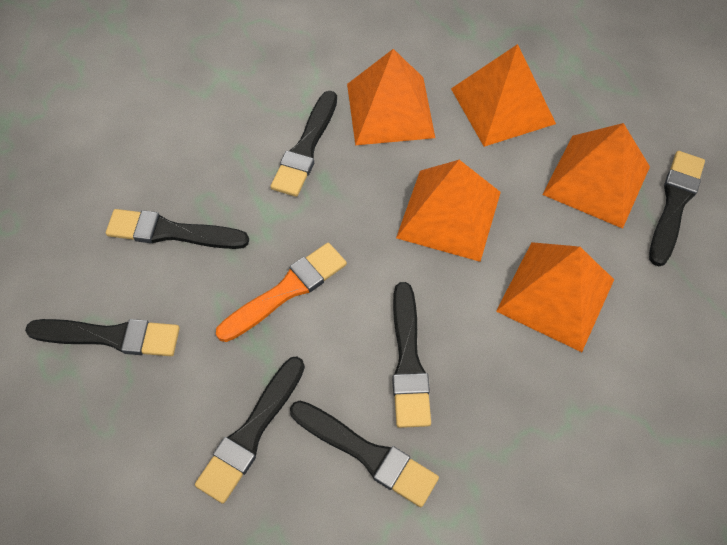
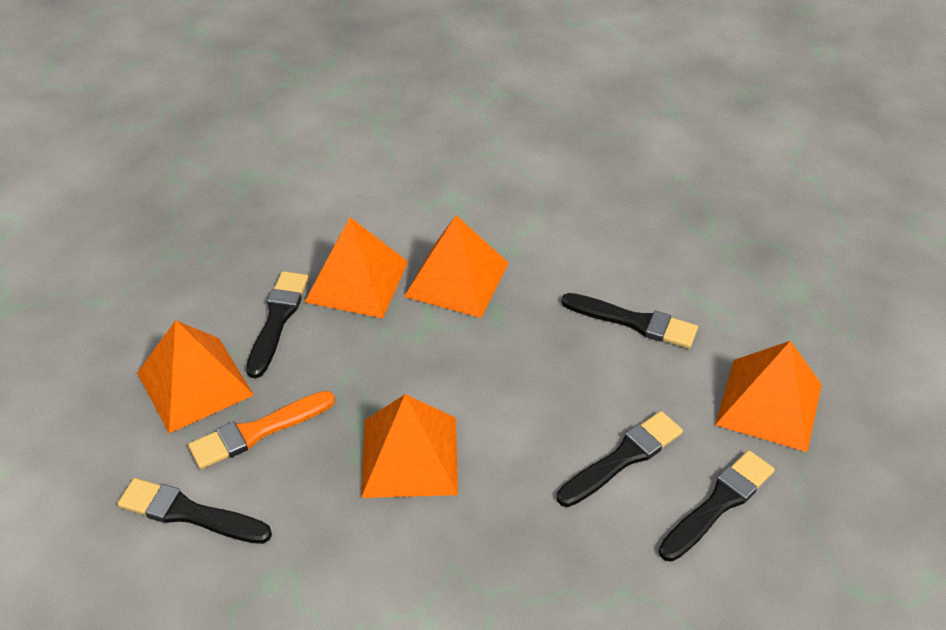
black brush: [25,319,180,356] [106,209,249,249] [195,356,305,504] [270,91,337,197] [290,401,439,507] [392,282,431,428] [649,151,705,266] = 7 -> [117,478,272,544] [246,271,309,378] [557,411,683,507] [561,293,698,349] [659,450,775,562] = 5

